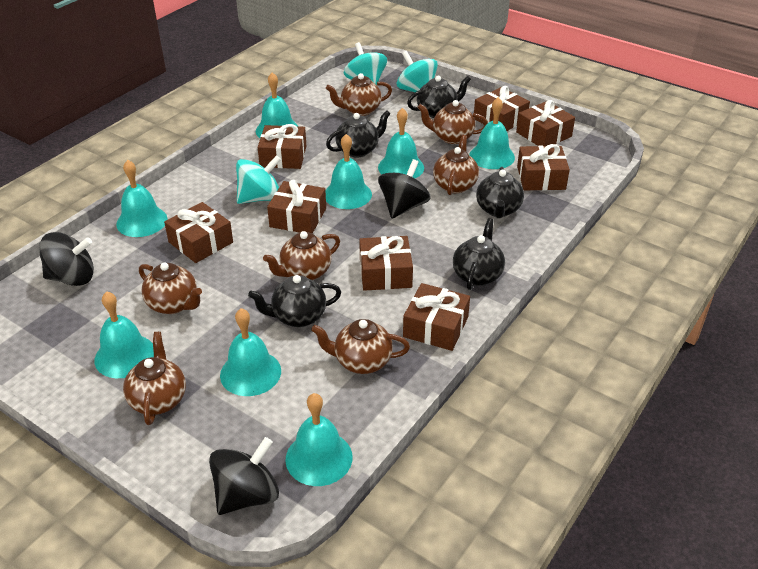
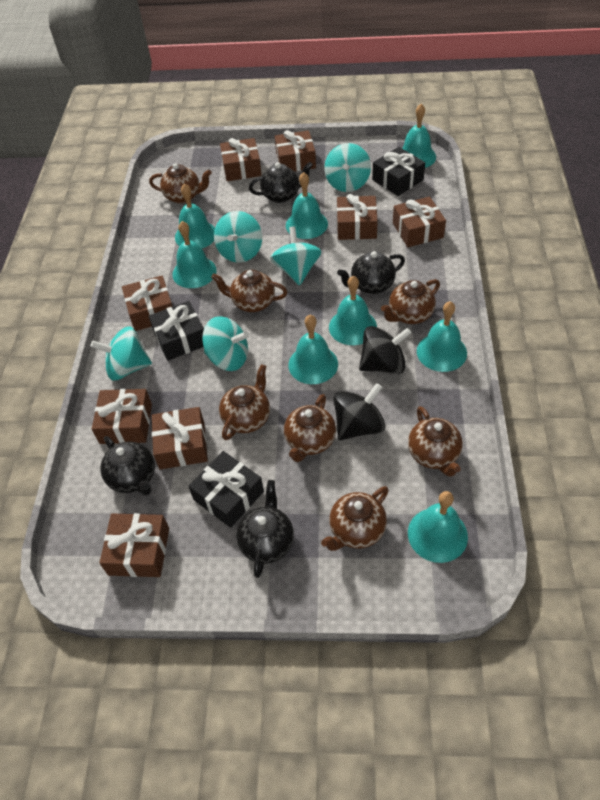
black gift: none = 0 -> [149,301,204,361] [188,451,264,528] [372,147,425,196] = 3
black spinning top: [39,232,94,286] [209,437,279,515] [378,159,431,219] = 3 -> [333,383,386,440] [359,326,411,374] = 2
black teapot: [248,275,341,327] [326,111,391,158] [407,76,471,118] [453,218,505,290] [476,167,524,218] = 5 -> [100,436,155,495] [236,480,294,578] [249,162,313,203] [337,251,405,294] = 4
turquoise spinning top: [236,155,281,204] [344,42,387,85] [397,51,438,92] = 3 -> [90,326,152,381] [202,316,249,371] [214,211,262,263] [270,226,321,285] [324,143,371,192] = 5

